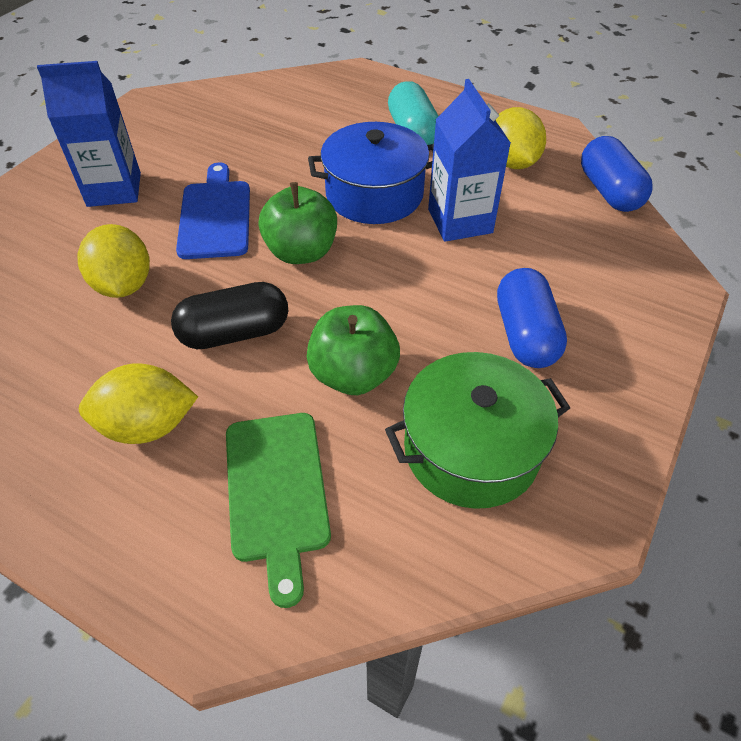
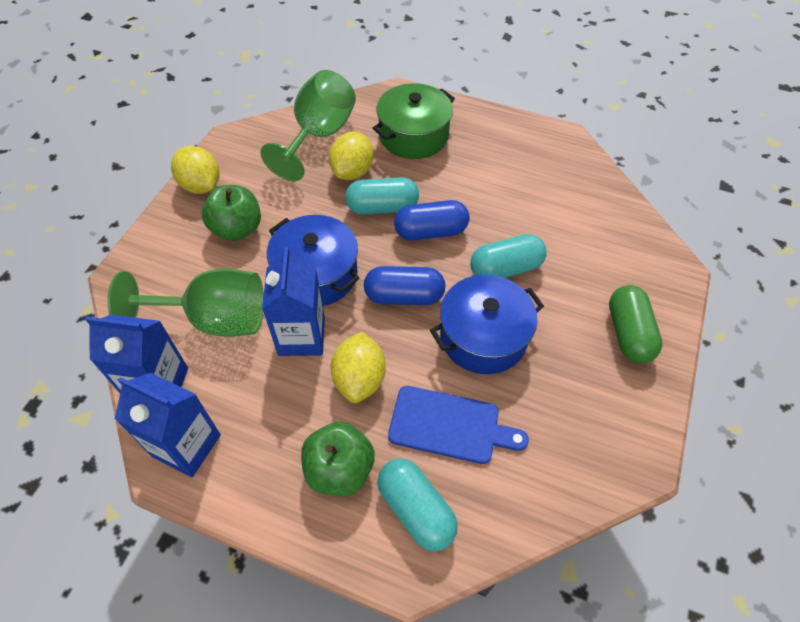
black capsule: [171,282,288,349] = 1 -> none = 0
blue carton: [37,61,141,207] [428,79,511,242] = 2 -> [85,315,188,393] [115,373,221,477] [262,247,325,356] = 3
blue pot: [308,122,434,224] = 1 -> [267,215,360,306] [430,275,544,374] = 2
green capsule: none = 0 -> [609,285,663,363] = 1
green cutting board: [226,413,331,608] = 1 -> none = 0
green goblet: none = 0 -> [107,269,264,337] [260,70,356,181] = 2
turquoise capsule: [388,81,438,145] = 1 -> [345,177,419,215] [377,459,458,551] [470,234,547,278] = 3

